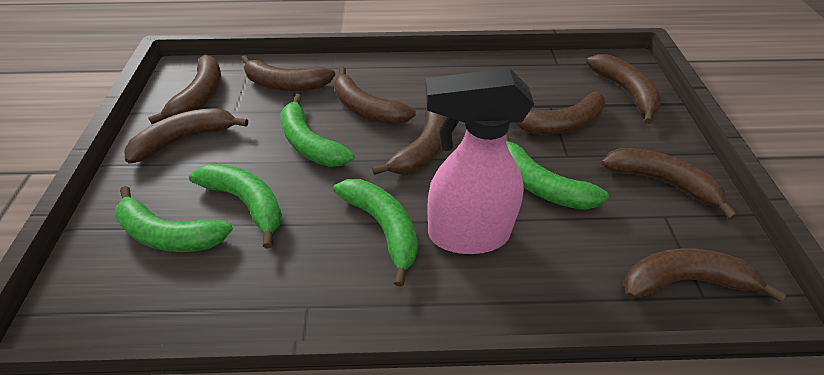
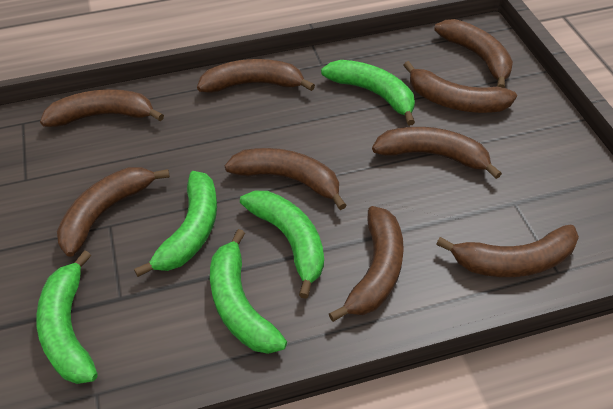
pink spray bottle: [425,68,534,254] = 1 -> none = 0

